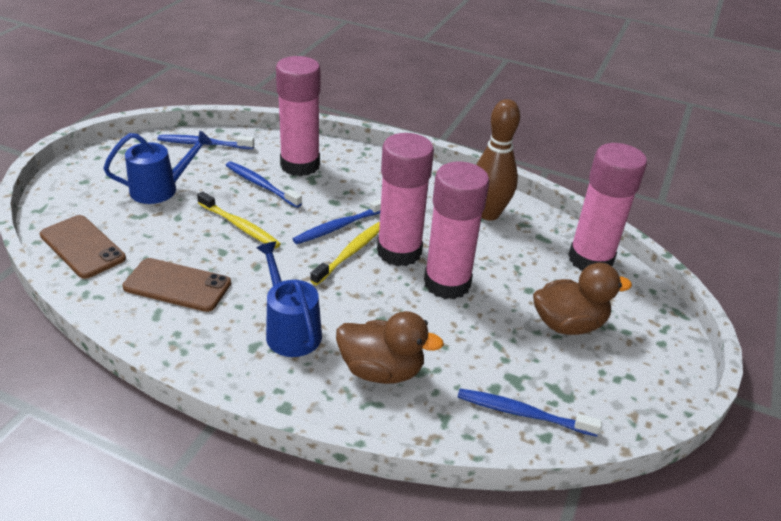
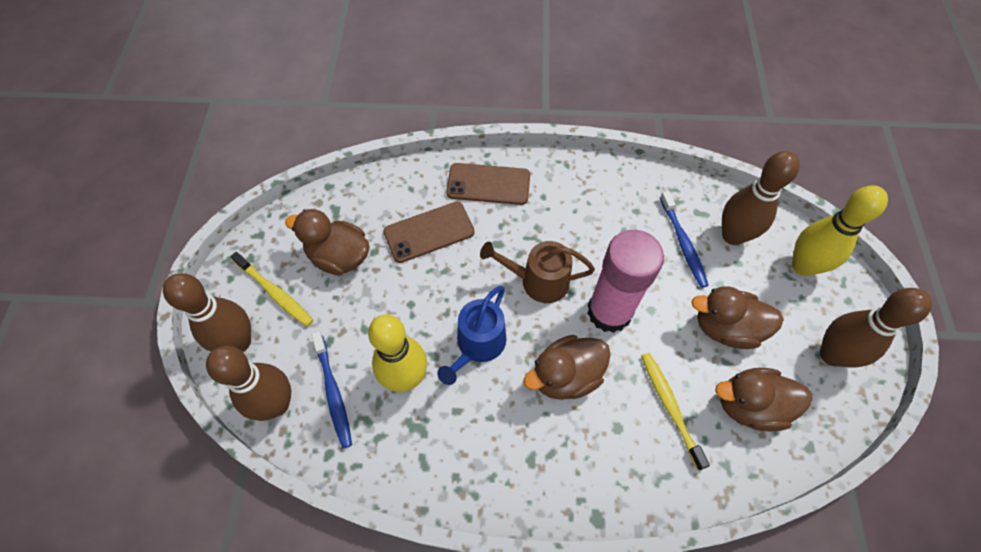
blue toothbrush: [157,135,254,149] [226,161,302,208] [293,199,381,244] [458,389,602,437] = 4 -> [312,332,352,449] [660,191,709,288] = 2
blue watering can: [103,131,212,204] [257,242,322,357] = 2 -> [437,286,507,385] = 1
brown bowling pin: [476,99,520,220] = 1 -> [163,273,251,352] [206,346,291,421] [722,151,800,245] [820,288,932,367] = 4
brown duck: [336,311,444,384] [533,263,632,335] = 2 -> [285,209,370,275] [523,335,611,400] [691,286,784,349] [715,368,812,432] = 4
brown watering can: none = 0 -> [480,241,595,303] = 1
pink glue stick: [276,56,320,176] [377,133,434,266] [424,162,490,299] [568,143,647,271] = 4 -> [587,230,664,333] = 1
yellow bowling pin: none = 0 -> [368,314,427,392] [792,185,888,276] = 2

